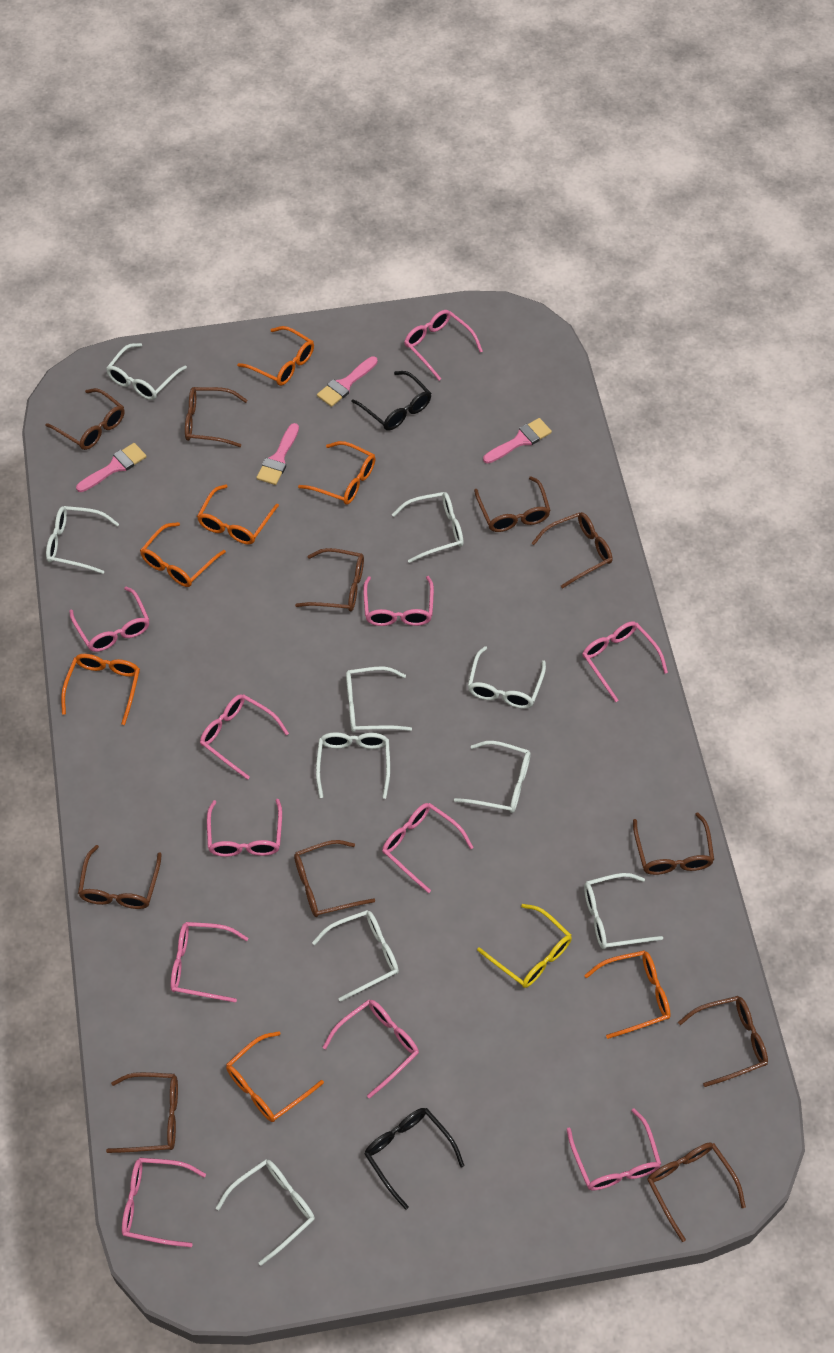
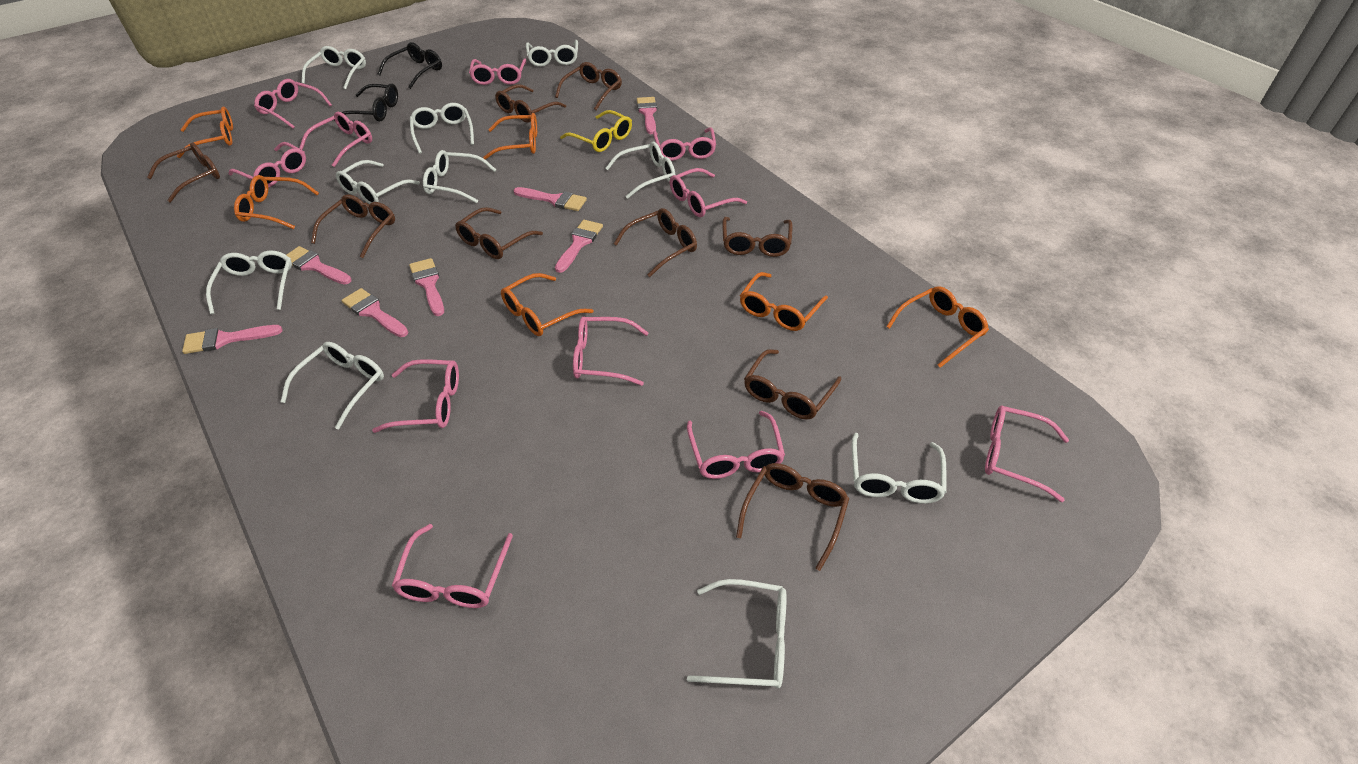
brown glasses: [45,388,125,450] [78,845,162,909] [106,1072,178,1153] [185,387,247,447] [294,840,375,917] [295,548,364,611] [474,476,551,532] [532,512,612,589] [633,812,714,875] [648,1142,746,1242] [678,996,768,1087] = 11 -> [147,143,220,202] [311,194,395,258] [455,207,543,259] [495,84,566,123] [555,62,622,110] [614,208,697,277] [722,217,793,257] [736,463,849,571] [744,349,841,420] = 9
orange glasses: [61,654,140,725] [140,522,226,587] [197,484,279,545] [226,1031,324,1122] [237,326,314,386] [298,441,376,505] [584,951,671,1039] = 7 -> [177,107,233,158] [234,175,319,229] [483,113,537,160] [501,273,593,336] [740,272,828,331] [886,286,989,368] = 6
pink brush: [76,443,147,492] [256,423,299,485] [317,356,378,407] [483,418,552,463] = 4 -> [182,325,283,354] [286,246,352,285] [341,288,408,337] [409,258,444,316] [513,187,587,211] [555,220,603,273] [637,97,657,134] = 7

